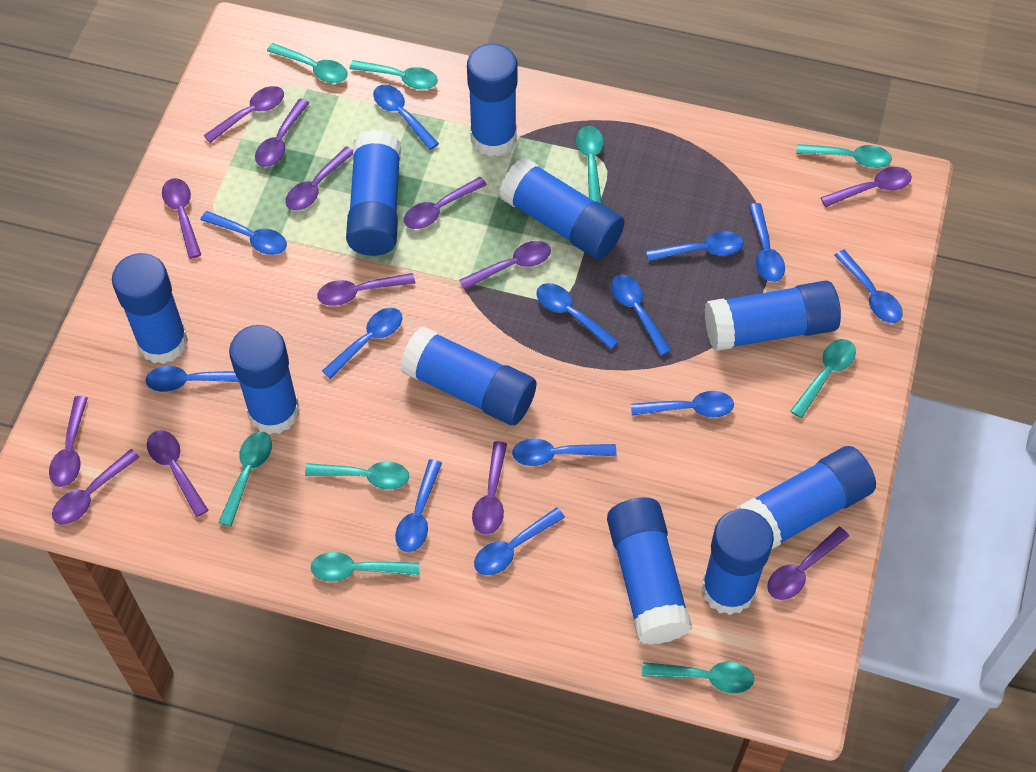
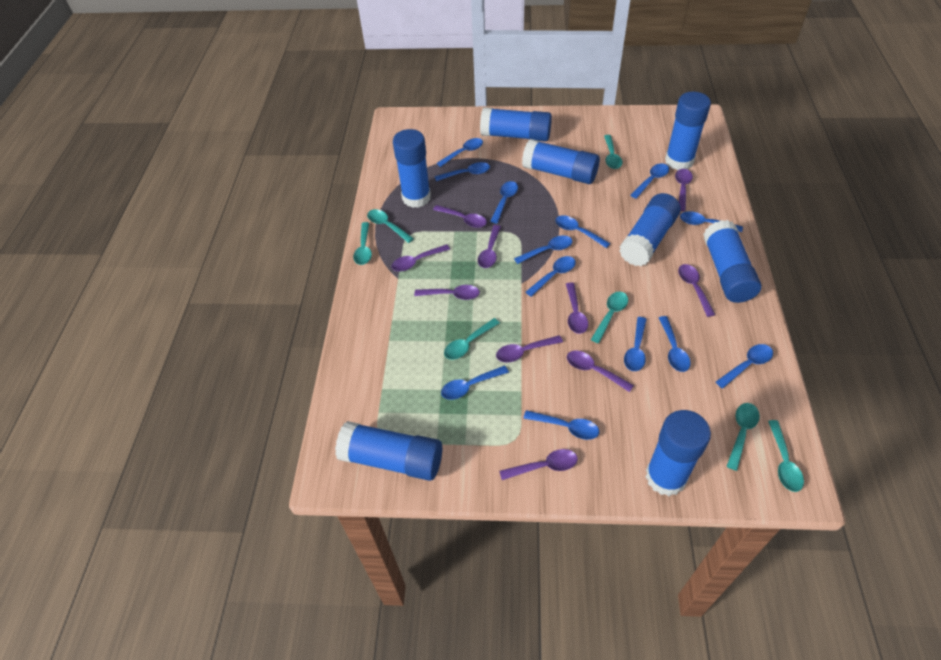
blue glue stick: [112,253,188,364] [229,325,299,435] [346,130,401,256] [400,326,536,425] [467,44,518,157] [499,157,625,259] [607,497,692,645] [701,509,774,615] [705,281,841,351] [736,446,876,550] = 10 -> [335,421,442,481] [393,129,431,208] [480,107,552,142] [522,139,600,184] [619,193,681,266] [646,410,711,496] [665,92,711,170] [703,220,761,303] = 8
purple spoon: [49,396,88,487] [52,449,140,525] [147,430,208,517] [162,178,201,259] [203,86,284,143] [255,98,309,167] [286,146,353,211] [317,273,416,306] [404,177,487,229] [459,241,551,290] [472,441,507,535] [767,527,849,600] [821,167,912,207] = 13 -> [391,244,450,271] [414,285,480,300] [433,205,487,228] [478,225,501,268] [496,335,563,362] [499,449,578,480] [566,282,588,334] [567,351,634,392] [675,169,693,211] [678,264,715,317] = 10
turquoise spoon: [218,432,272,527] [267,43,348,83] [305,462,409,489] [311,552,419,582] [349,60,438,90] [576,126,604,204] [642,662,754,693] [790,339,856,418] [796,144,892,168] = 9 -> [353,222,372,265] [367,209,414,243] [444,318,500,360] [591,292,628,343] [604,135,622,169] [726,403,760,471] [768,420,804,492] = 7

